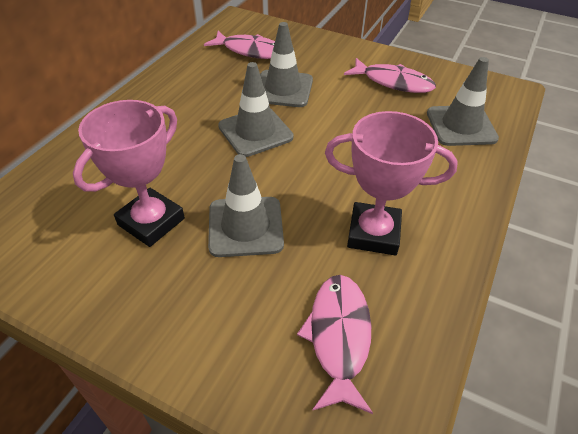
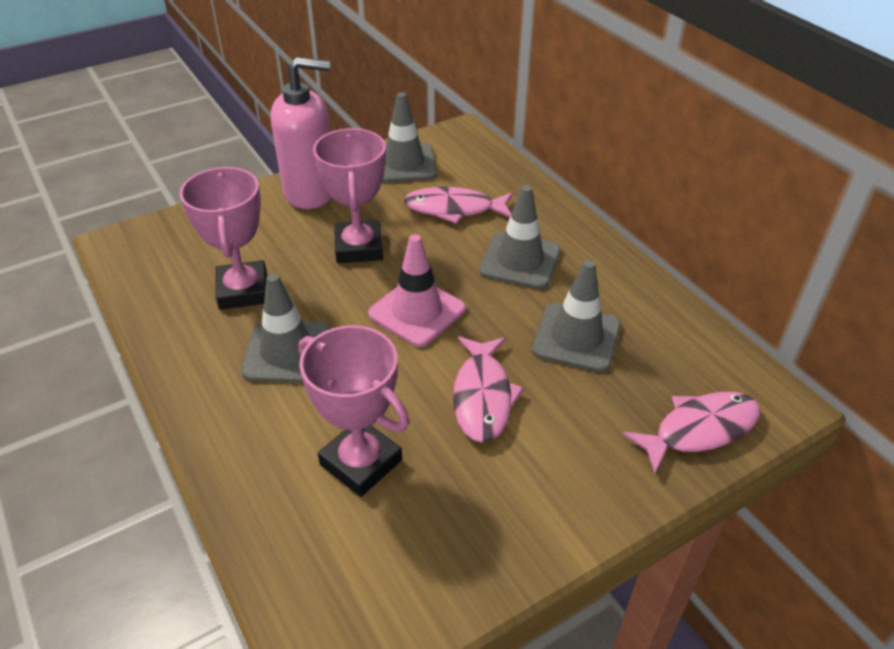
pink soap dispenser: none = 0 -> [271,57,331,209] = 1
pink traffic cone: none = 0 -> [368,234,466,347] = 1
pink trophy: [73,100,185,247] [325,111,458,256] = 2 -> [180,167,267,310] [299,325,409,497] [313,128,386,263] = 3

